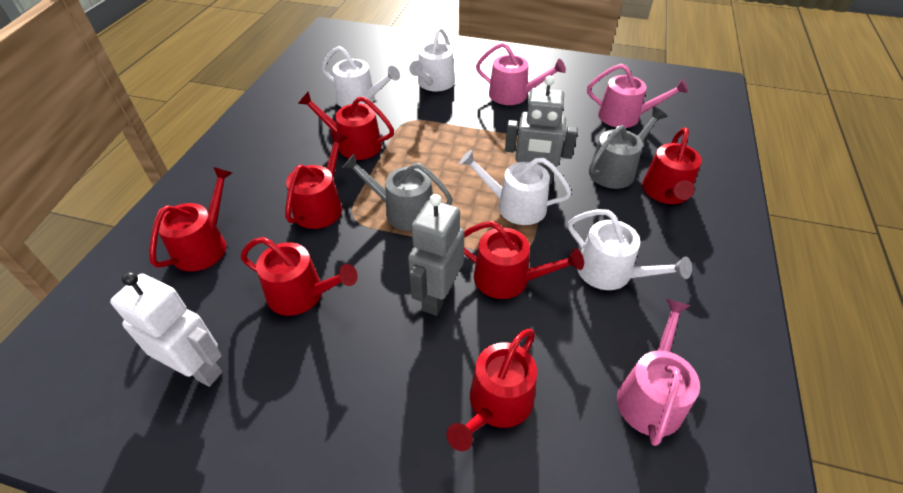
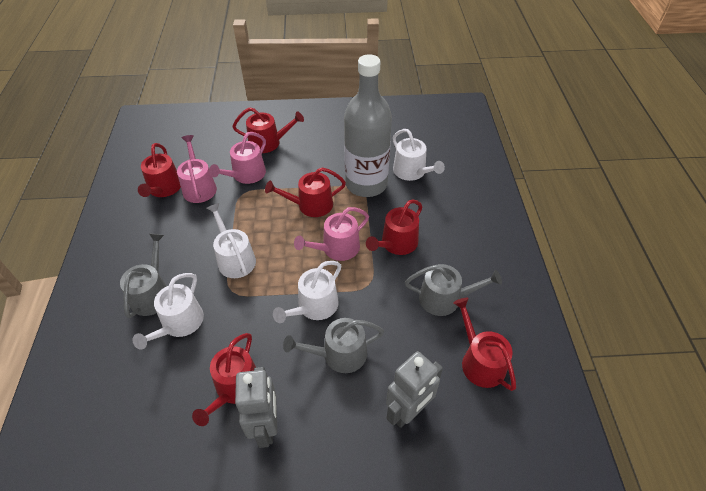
grey bottle: none = 0 -> [344,54,392,197] = 1
grey watering can: [342,154,453,231] [589,107,667,189] = 2 -> [120,234,166,318] [283,318,384,373] [405,264,502,316] = 3
red watering can: [149,167,232,272] [240,237,358,316] [285,132,347,229] [298,91,394,160] [447,329,537,451] [464,221,584,299] [642,127,702,204] = 7 -> [138,143,181,197] [192,333,256,426] [232,107,304,153] [265,168,346,217] [366,199,422,255] [453,298,516,391] = 6
white robot: [110,272,222,387] = 1 -> none = 0

